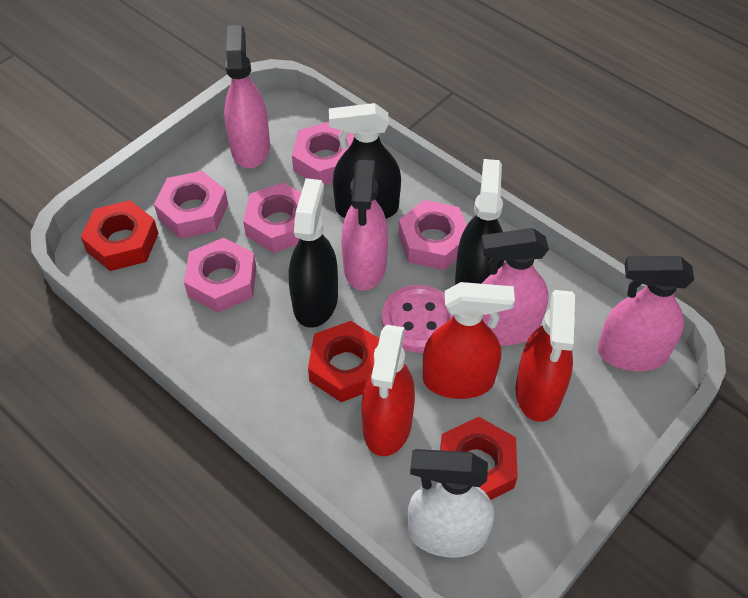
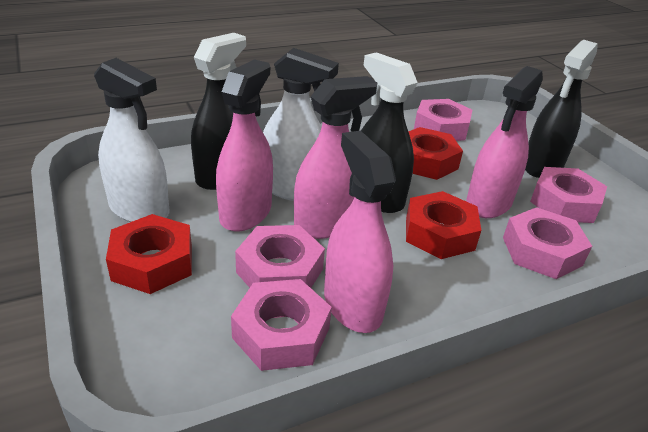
pink button: [382,285,454,353] = 1 -> none = 0
red spray bottle: [361,325,415,456] [423,282,515,399] [516,290,575,422] = 3 -> none = 0
white spray bottle: [408,449,494,558] = 1 -> [94,58,169,222] [263,48,339,201] = 2

